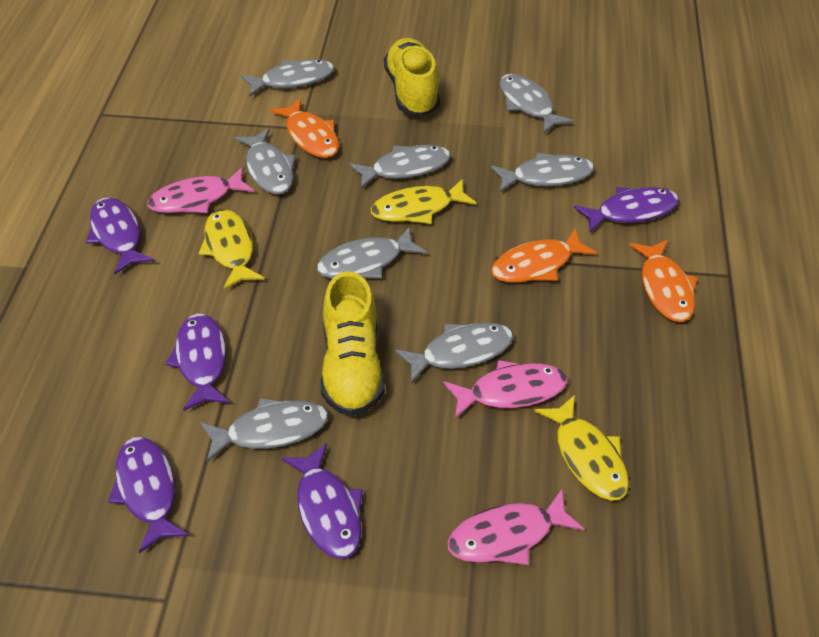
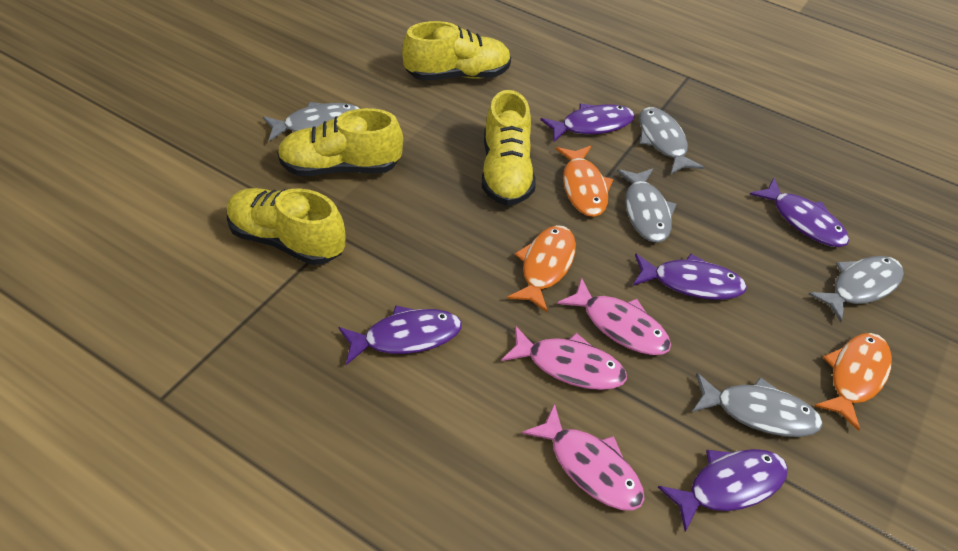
grey fish: [200,398,329,462] [235,129,296,194] [241,59,334,97] [316,226,427,279] [349,145,451,189] [395,322,514,384] [491,152,594,192] [499,74,573,133] = 8 -> [263,102,360,141] [617,168,676,243] [639,107,704,175] [692,373,823,437] [809,256,904,322] = 5
yellow fish: [199,209,265,289] [371,179,477,224] [534,395,629,501] = 3 -> none = 0
yellow shoe: [321,271,385,417] [384,38,440,116] = 2 -> [227,188,345,265] [277,108,403,176] [402,21,511,81] [482,90,536,206] = 4

